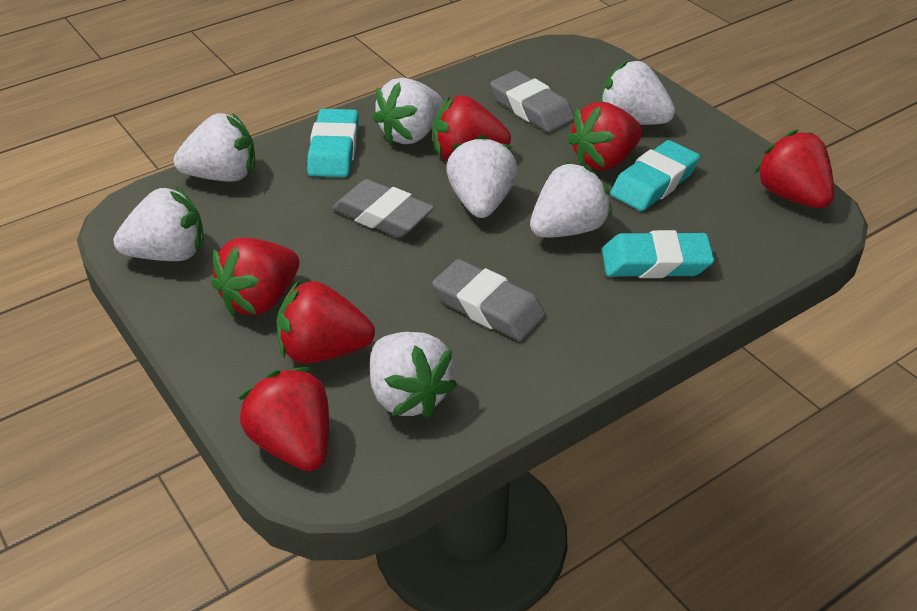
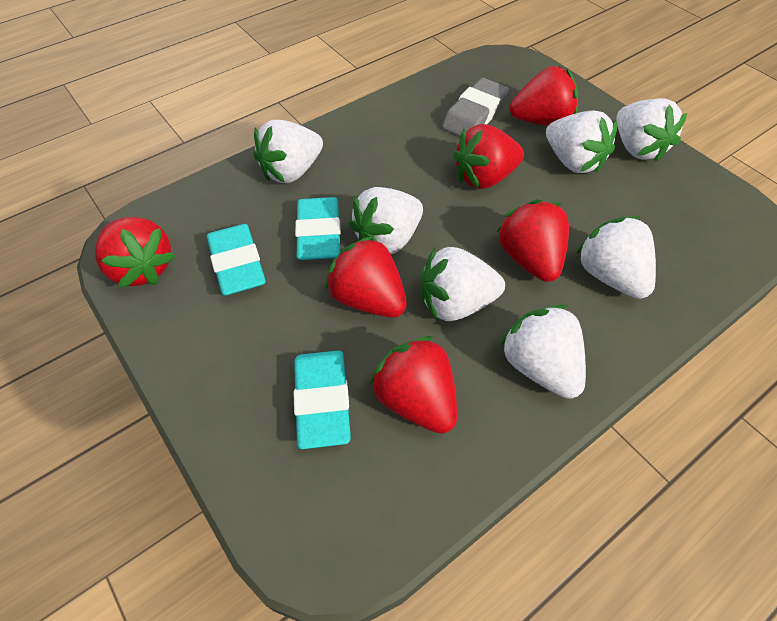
grey eraser: [332,179,434,238] [432,259,546,341] [490,70,574,133] = 3 -> [442,78,509,136] = 1

